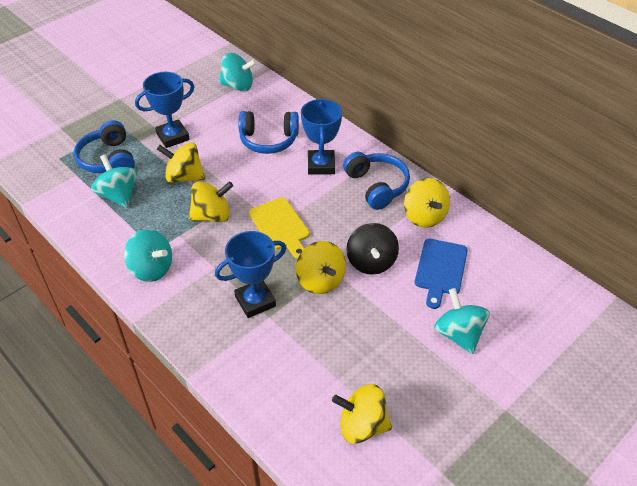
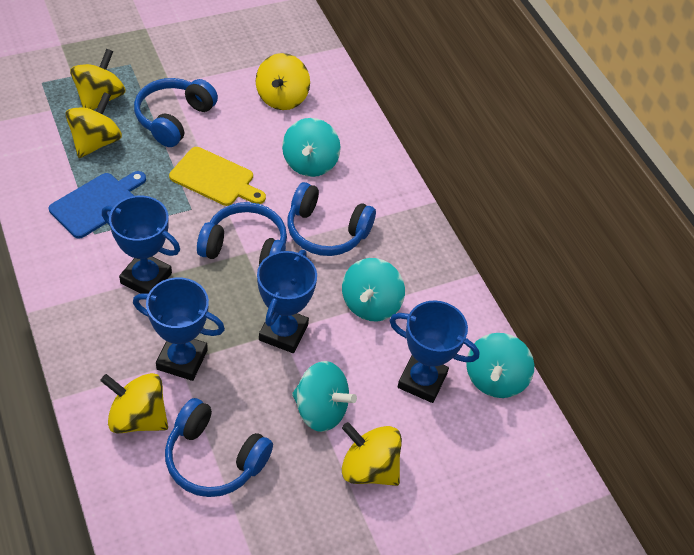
black spinning top: [346,223,399,275] = 1 -> none = 0
blue headphones: [74,120,135,173] [238,111,299,154] [343,152,410,210] = 3 -> [134,78,218,147] [165,398,273,497] [197,202,287,265] [287,182,376,256] = 4
blue trophy: [135,72,194,148] [215,231,286,318] [301,98,342,175] = 3 -> [102,196,180,294] [133,277,225,381] [257,250,317,353] [389,300,479,403] = 4

